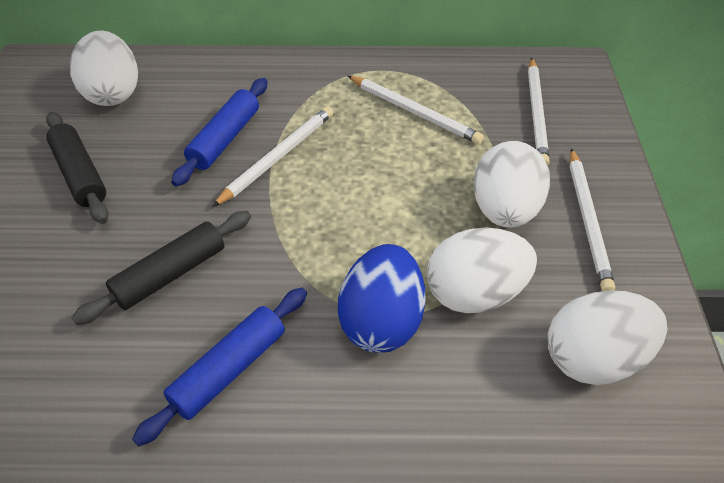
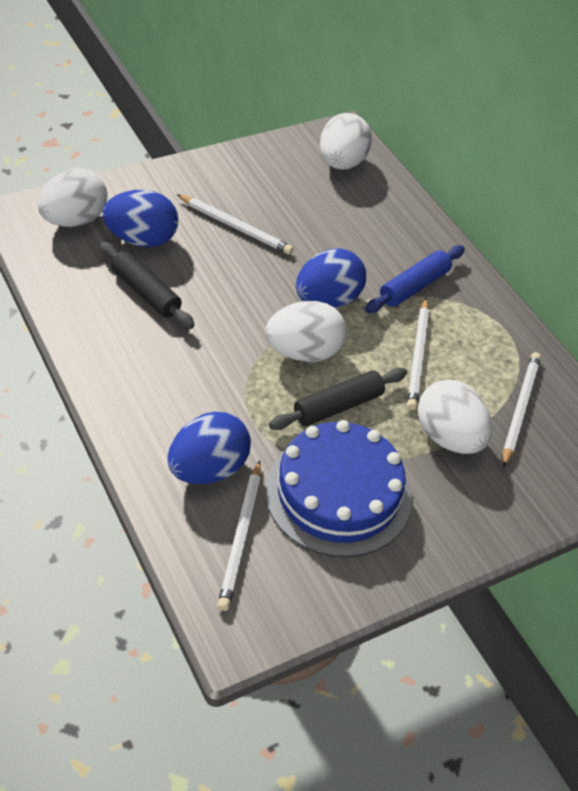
blue cake: none = 0 -> [265,420,412,557] = 1
blue egg: [338,244,425,353] = 1 -> [102,190,178,247] [167,412,251,484] [296,248,366,308] = 3
blue rolling pin: [132,287,307,446] [171,78,268,187] = 2 -> [365,245,465,313] = 1

